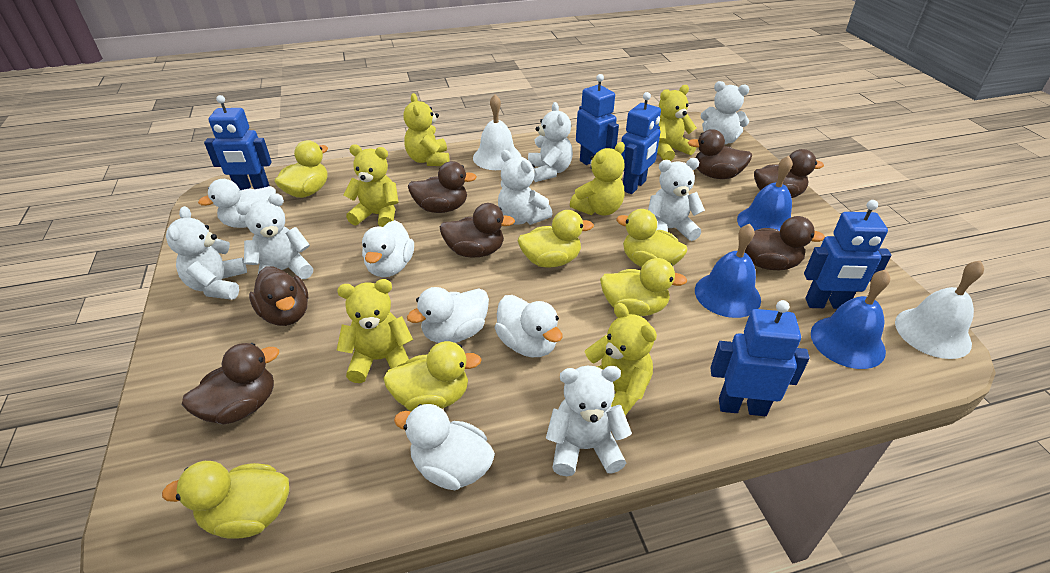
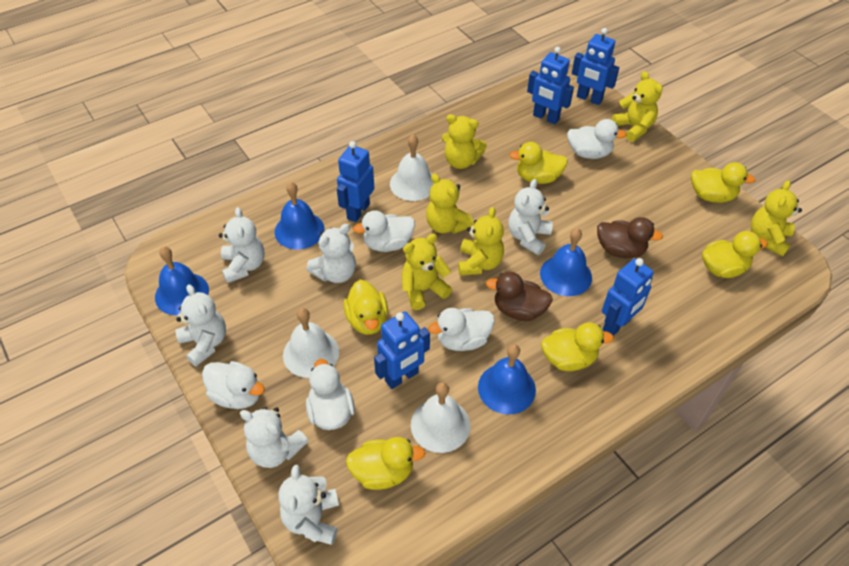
blue bell: [695,223,761,318] [737,156,793,231] [811,270,890,369] = 3 -> [155,246,209,315] [275,182,324,249] [478,344,536,414] [540,228,592,296] = 4
brown duck: [182,343,279,424] [249,267,308,326] [408,161,477,213] [440,203,515,258] [688,129,752,179] [745,216,825,270] [754,149,824,198] = 7 -> [486,272,553,321] [597,217,663,258] = 2
white bell: [473,94,521,170] [895,260,984,359] = 2 -> [283,308,339,378] [390,135,434,201] [411,382,470,453] = 3
white teddy bear: [166,206,247,300] [236,193,313,279] [498,150,552,225] [528,102,573,182] [546,366,632,476] [648,158,705,241] [701,81,749,144] = 7 -> [175,285,226,367] [219,207,264,283] [240,407,309,468] [278,465,339,545] [307,224,356,283] [508,179,553,255] = 6

